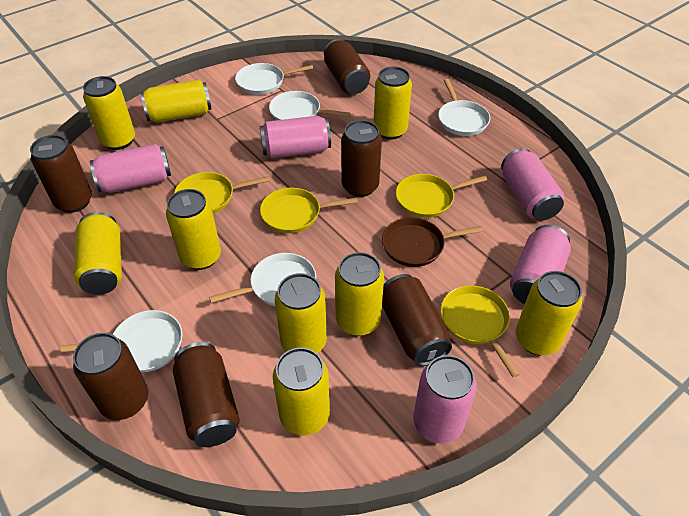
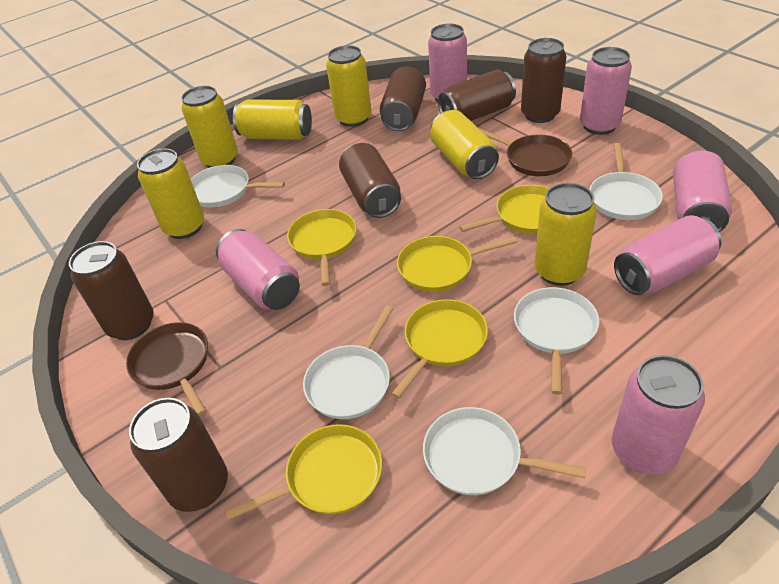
brown pan: [382,217,483,267] = 1 -> [126,322,208,416] [479,128,572,176] = 2
pink can: [90,144,171,193] [260,116,331,158] [413,355,477,444] [501,148,564,221] [510,225,571,304] = 5 -> [216,229,300,310] [428,23,467,102] [580,47,632,135] [612,355,705,475] [614,215,722,295] [673,150,732,232] = 6
yellow can: [74,212,122,295] [83,76,135,150] [141,80,212,122] [166,189,221,270] [273,347,330,436] [275,273,327,353] [335,252,384,336] [374,66,412,140] [516,271,582,355] = 9 -> [137,148,204,239] [181,86,238,168] [233,99,312,140] [326,45,372,127] [430,110,499,179] [534,183,597,286] = 6
yellow pan: [174,172,269,214] [260,188,358,233] [396,174,487,218] [441,285,520,378] = 4 -> [226,424,382,520] [287,209,356,286] [391,299,488,399] [397,236,517,292] [459,185,550,234] = 5

